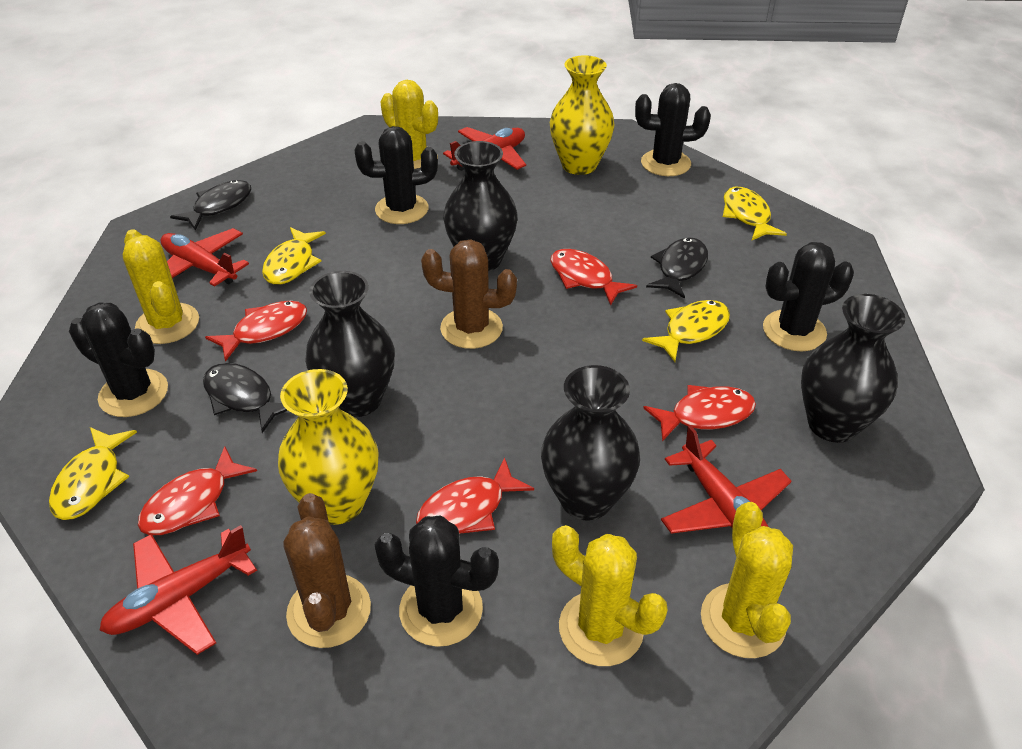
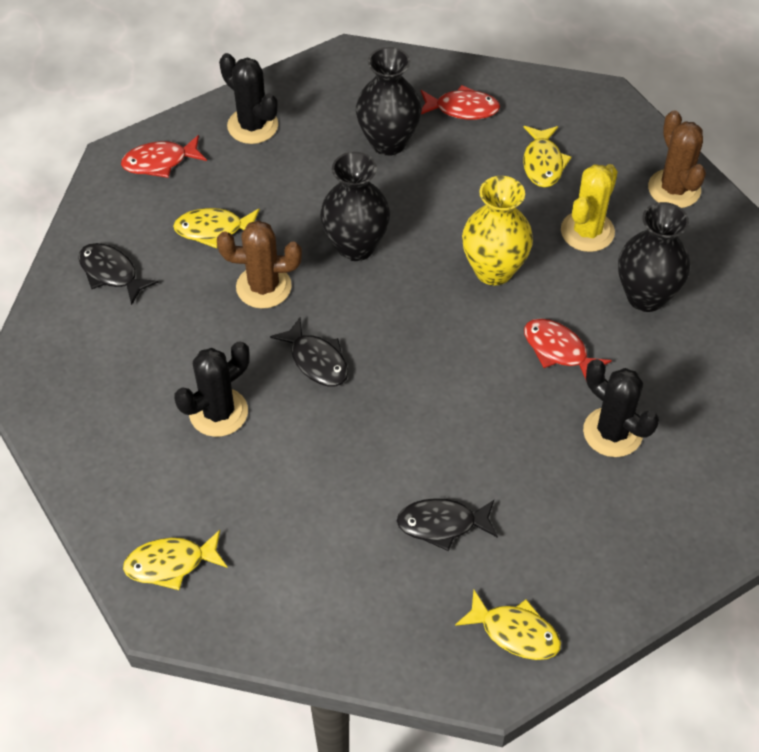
black cactus: [69,302,168,417] [354,126,438,224] [375,516,499,647] [635,83,711,176] [763,242,854,351] = 5 -> [174,341,249,437] [219,53,278,144] [583,359,659,457] = 3
black vase: [305,271,395,417] [443,141,518,271] [541,365,640,520] [801,294,905,443] = 4 -> [320,152,390,261] [356,47,422,156] [618,202,690,312] = 3
red fish: [138,446,257,535] [205,301,307,362] [416,457,534,534] [550,249,637,305] [643,385,756,442] = 5 -> [121,135,207,178] [421,85,500,120] [524,318,612,382] = 3
red plane: [99,525,257,655] [160,228,249,287] [443,127,526,171] [661,425,792,534] = 4 -> none = 0
yellow cactus: [123,229,199,344] [380,80,438,169] [552,525,668,666] [701,502,793,658] = 4 -> [561,164,618,252] = 1
yellow vase: [278,369,379,525] [550,55,615,175] = 2 -> [462,176,533,285] = 1

